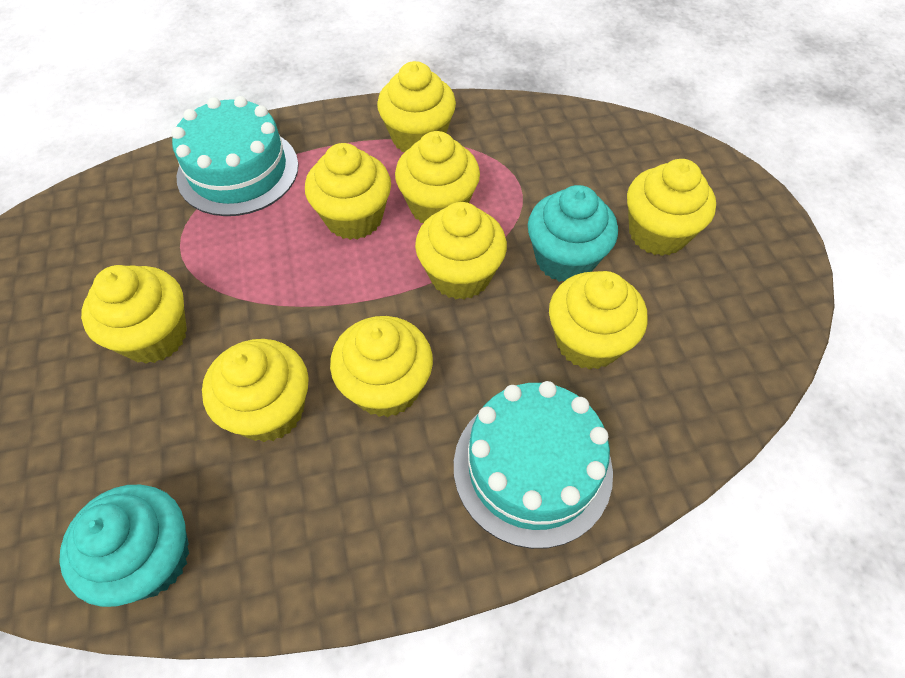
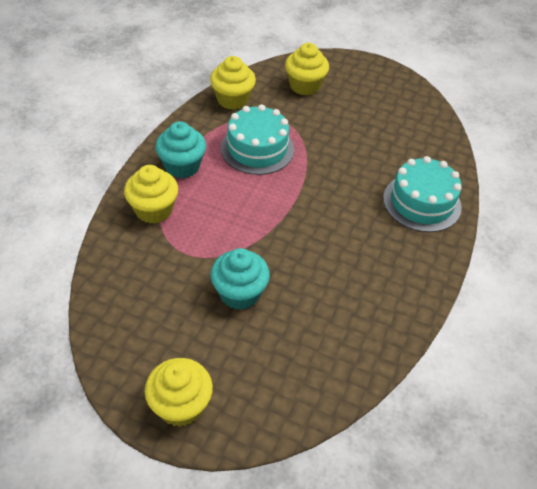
yellow cupcake: [81,265,187,364] [202,339,309,442] [305,143,391,240] [330,316,433,417] [377,61,456,152] [395,131,480,223] [415,202,507,300] [549,271,648,370] [627,159,716,256] = 9 -> [124,165,178,224] [145,358,213,427] [210,56,256,110] [285,43,329,95] = 4

